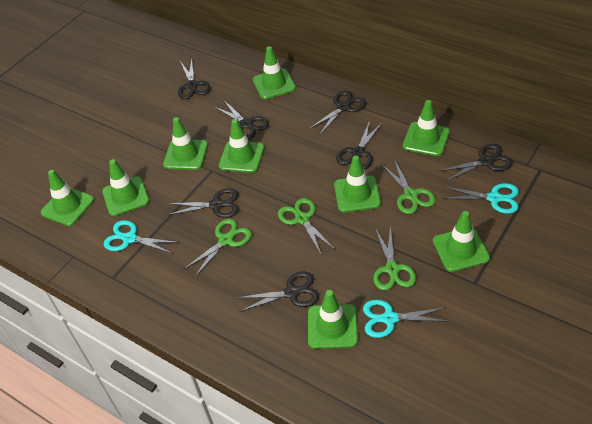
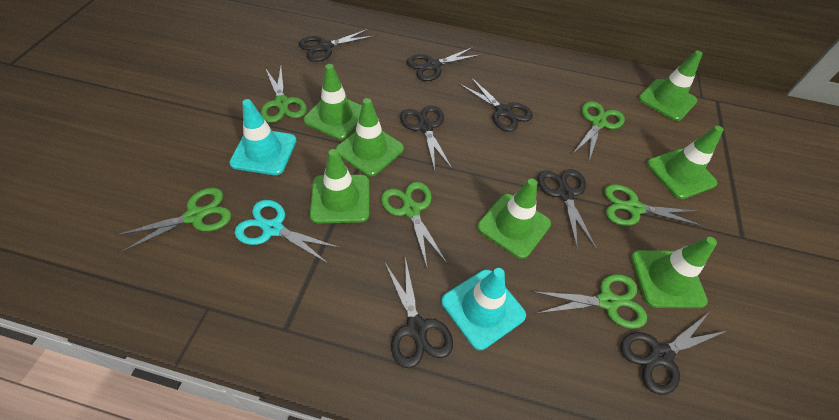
green scissors: [184,218,252,278] [278,198,334,256] [373,225,416,290] [382,159,436,214] = 4 -> [116,188,231,253] [261,67,307,123] [381,182,447,267] [533,274,647,329] [574,101,625,161] [604,184,703,226] = 6
green traffic cone: [41,170,94,226] [102,159,149,216] [163,117,208,170] [219,119,264,173] [253,46,296,100] [308,290,358,349] [334,156,381,212] [403,100,450,156] [433,211,490,272] = 9 -> [303,64,362,140] [310,149,369,223] [336,98,404,176] [477,178,551,259] [631,237,717,308] [638,50,703,121] [647,126,724,199] = 7
turquoise scissors: [104,220,179,254] [363,300,449,338] [442,183,519,214] = 3 -> [234,200,340,264] = 1
turquoise traffic cone: none = 0 -> [229,99,296,175] [441,268,526,350] = 2

